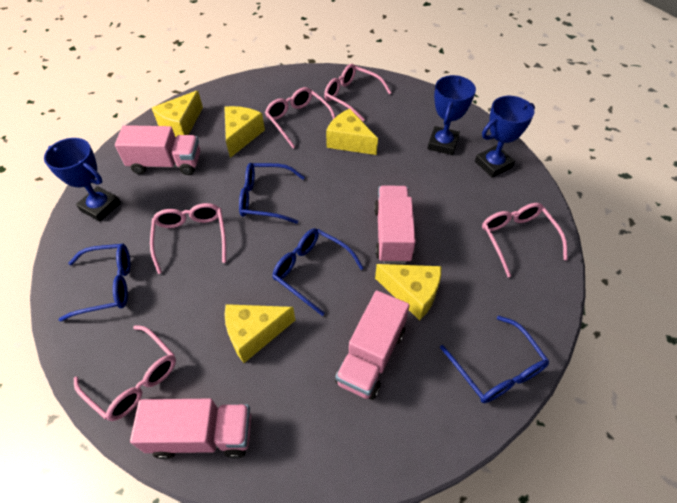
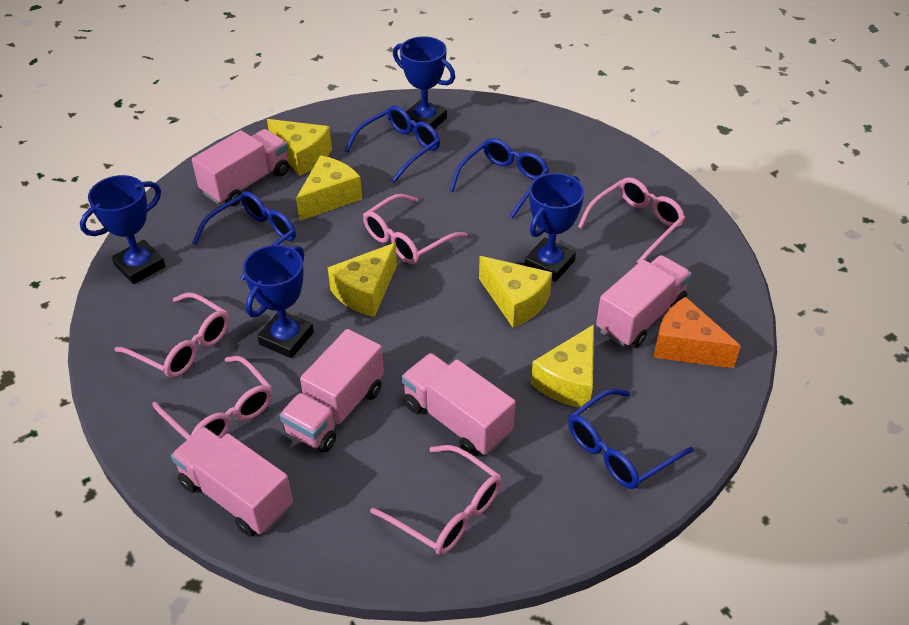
blue trophy: [44,138,121,222] [427,75,476,155] [475,96,535,178] = 3 -> [80,175,166,284] [243,245,314,358] [393,36,455,129] [524,173,584,282] = 4
orange cheese: none = 0 -> [654,297,741,368] = 1
pink truck: [115,125,200,175] [130,399,251,459] [335,290,410,400] [374,186,416,264] = 4 -> [171,427,293,537] [192,129,289,206] [279,329,384,452] [402,353,516,456] [596,255,692,348] = 5

